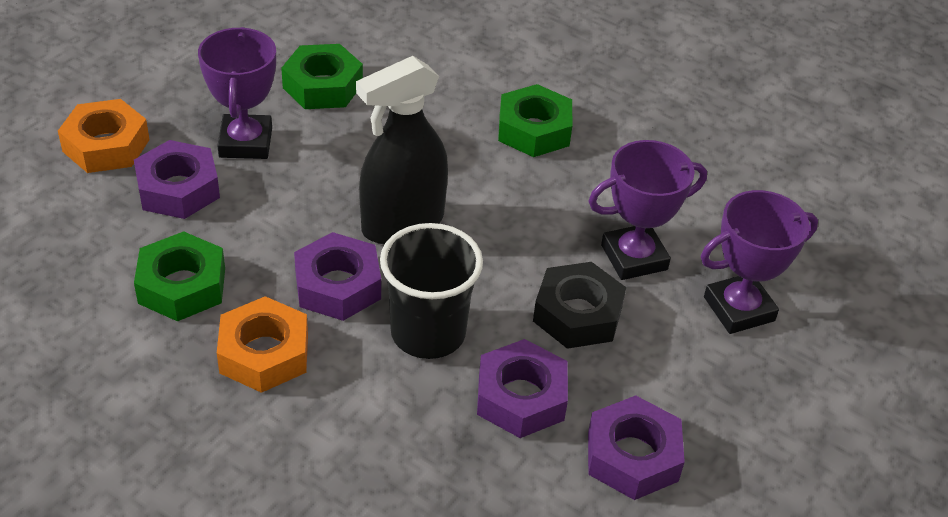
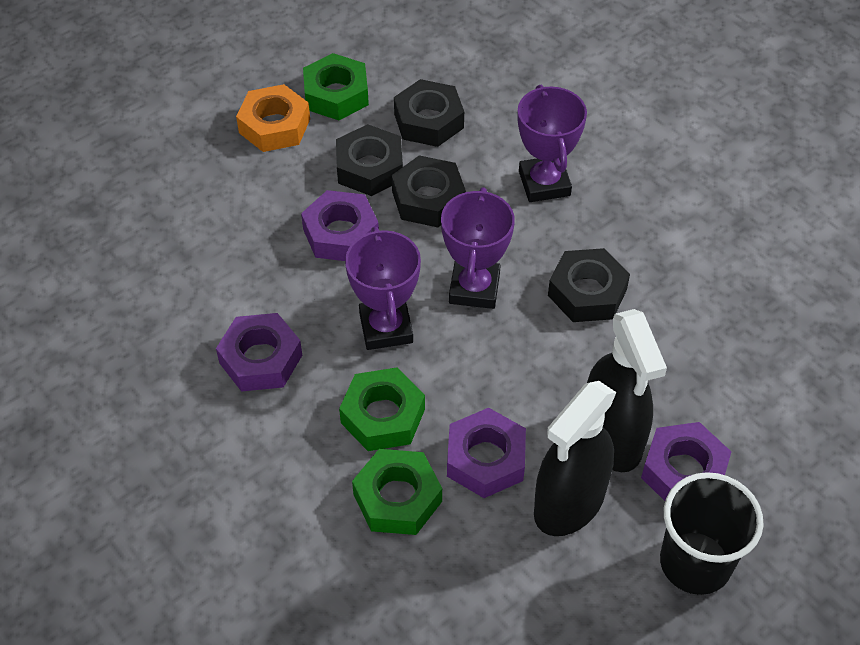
black nut: [533,262,626,349] = 1 -> [336,124,403,196] [392,155,466,227] [394,79,464,147] [548,248,630,322] = 4
black spray bottle: [356,56,448,245] = 1 -> [534,381,616,536] [587,309,667,472] = 2
orange nut: [58,99,150,173] [217,296,308,393] = 2 -> [236,84,310,152] = 1

